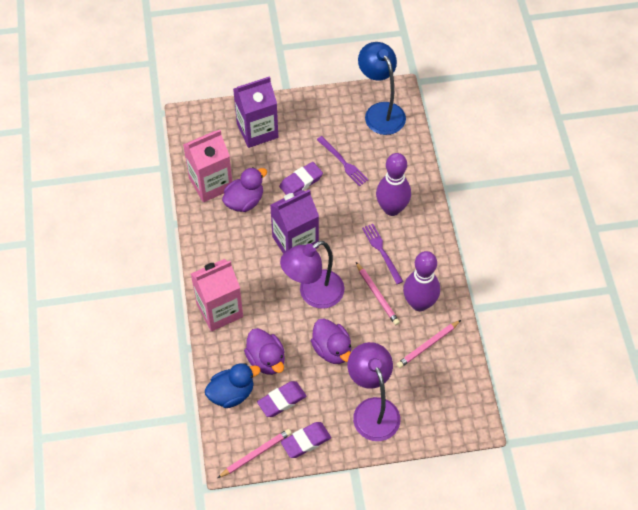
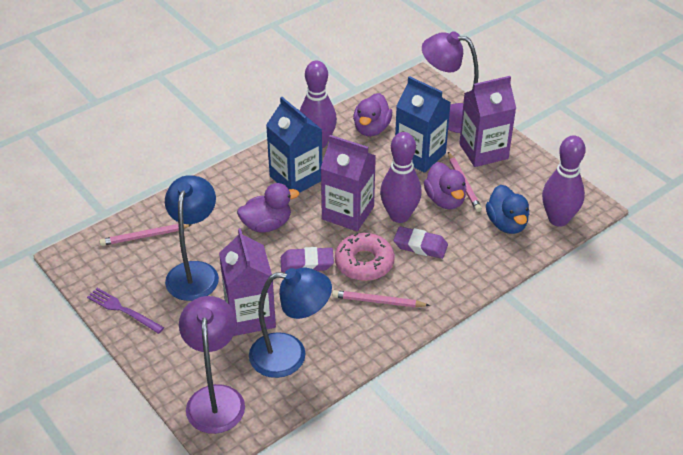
blue carton: none = 0 -> [266,97,322,193] [395,76,451,173] = 2
blue lamp: [358,42,406,135] = 1 -> [165,175,219,301] [249,268,332,378] = 2
pink carton: [183,130,232,202] [191,259,243,331] = 2 -> none = 0
pink donut: none = 0 -> [335,233,395,281] = 1
purple bowling pin: [376,153,411,216] [403,251,440,311] = 2 -> [300,61,337,148] [380,132,422,223] [542,135,586,227] = 3
purple carton: [233,76,278,148] [270,189,319,254] = 2 -> [219,228,276,336] [320,135,376,231] [459,76,516,167] = 3
purple eraser: [257,381,306,417] [279,162,323,195] [281,422,331,458] = 3 -> [281,247,334,272] [394,226,448,259] = 2
purple fork: [317,136,369,186] [362,224,403,284] = 2 -> [87,288,164,334] = 1

